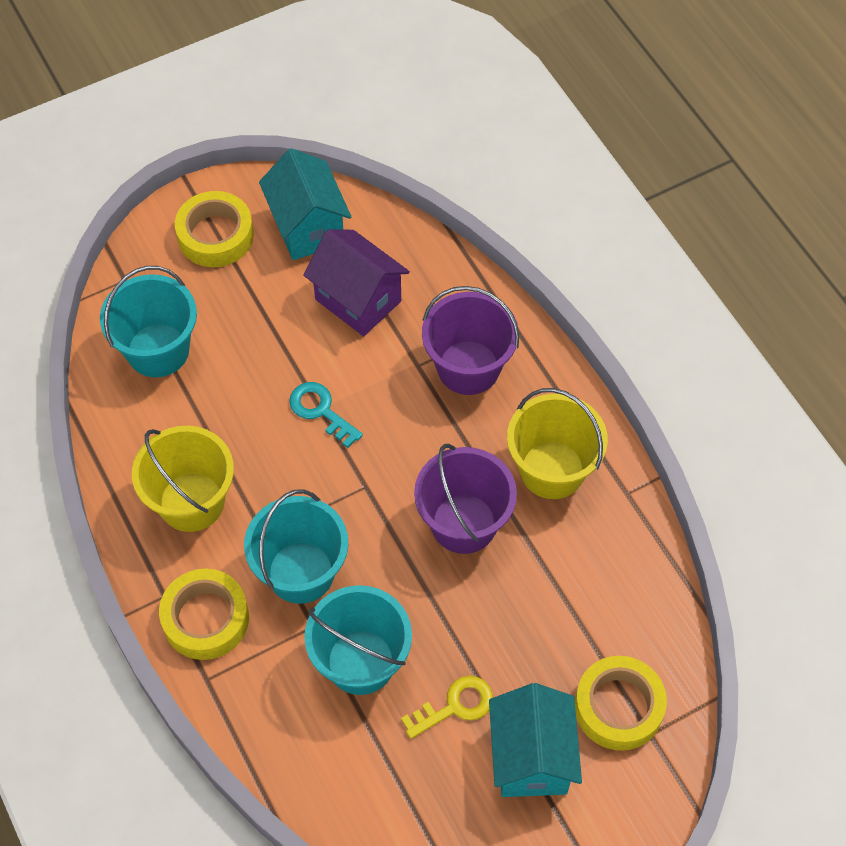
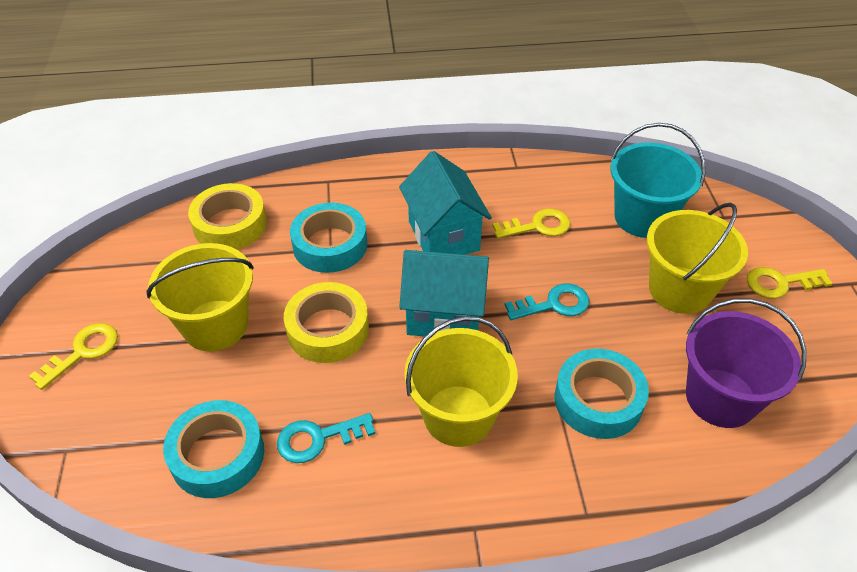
purple bucket: [414,444,517,554] [422,286,519,395] = 2 -> [686,298,806,428] = 1
purple house: [303,230,410,336] = 1 -> none = 0
turquoise bucket: [100,266,197,377] [244,489,348,604] [304,585,412,695] = 3 -> [611,123,705,238] = 1
turquoise key: [289,382,363,448] = 1 -> [277,413,376,463] [505,283,589,320] = 2
turquoise tape: none = 0 -> [163,400,264,498] [290,203,367,273] [555,349,649,439] = 3
yellow bucket: [132,426,234,532] [507,388,608,499] = 2 -> [146,243,254,351] [404,316,518,447] [647,203,748,314] = 3
yellow key: [401,676,493,739] = 1 -> [29,323,118,390] [492,208,570,239] [747,267,833,299] = 3
yellow tape: [159,569,249,660] [175,191,254,267] [575,656,667,751] = 3 -> [188,183,267,249] [284,282,369,363] = 2

